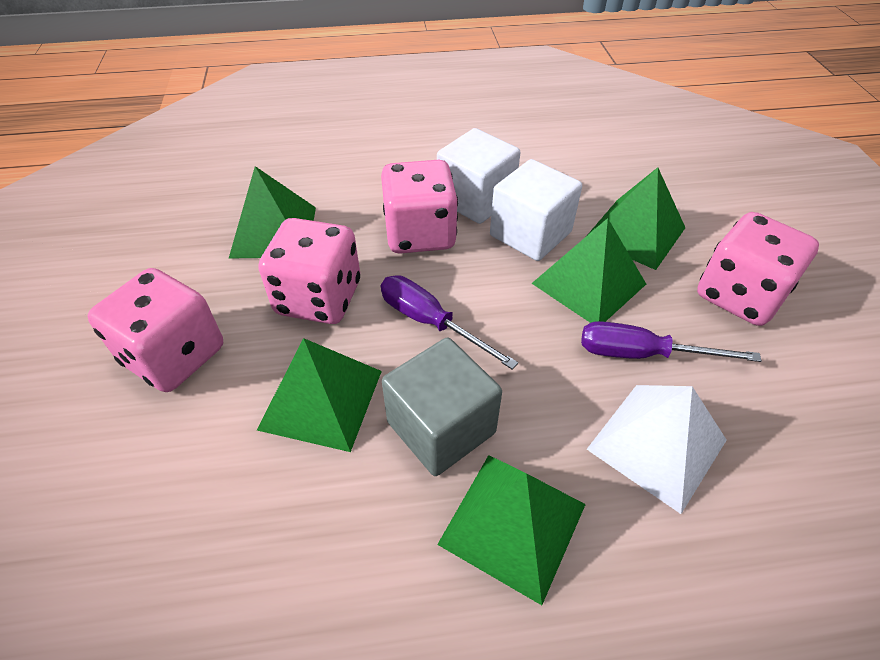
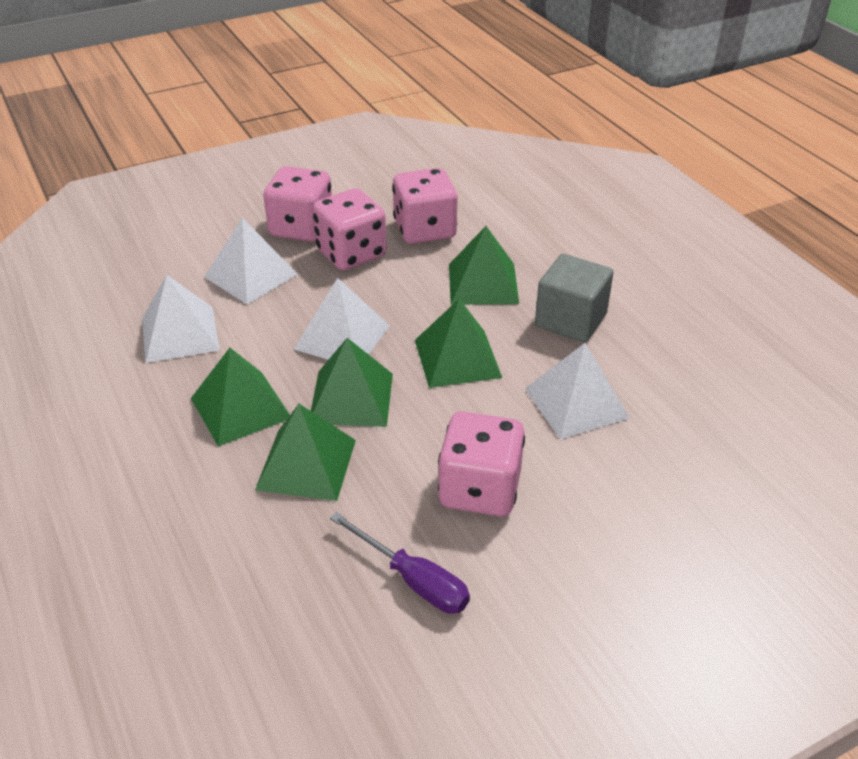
purple screwdriver: [381,275,518,370] [581,321,762,362] = 2 -> [330,512,470,614] = 1
white cube: [437,128,520,224] [490,159,582,261] = 2 -> none = 0
white pyramid: [587,385,726,514] = 1 -> [142,275,220,363] [204,218,298,304] [294,278,390,360] [525,343,630,439] = 4

